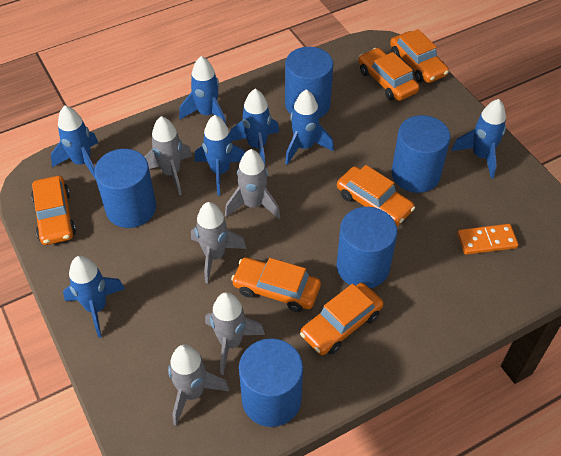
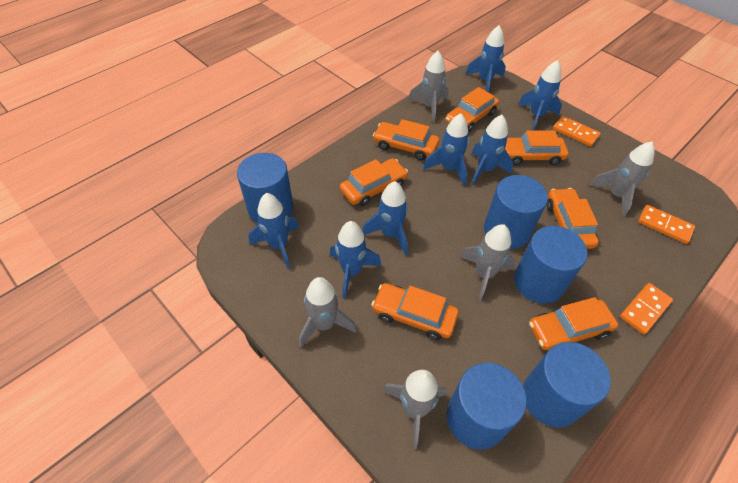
orange car: [31,176,76,245] [231,257,321,312] [300,283,384,355] [337,165,415,226] [359,48,419,101] [390,29,449,83] = 6 -> [340,158,408,206] [372,283,459,340] [373,119,439,160] [445,87,499,132] [505,130,569,165] [529,297,618,350] [546,188,599,249] = 7
orange domino: [457,224,519,255] = 1 -> [553,116,600,147] [620,283,673,334] [638,205,695,244] = 3

